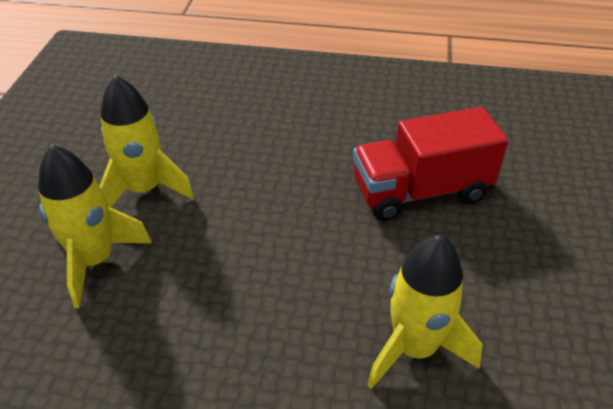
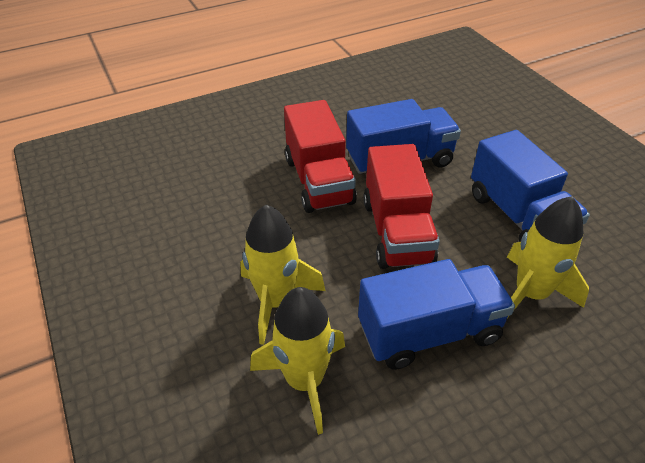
blue truck: none = 0 -> [346,99,461,174] [358,259,515,370] [471,130,590,242] = 3
red truck: [353,107,508,221] = 1 -> [284,100,357,213] [363,144,440,269] = 2

